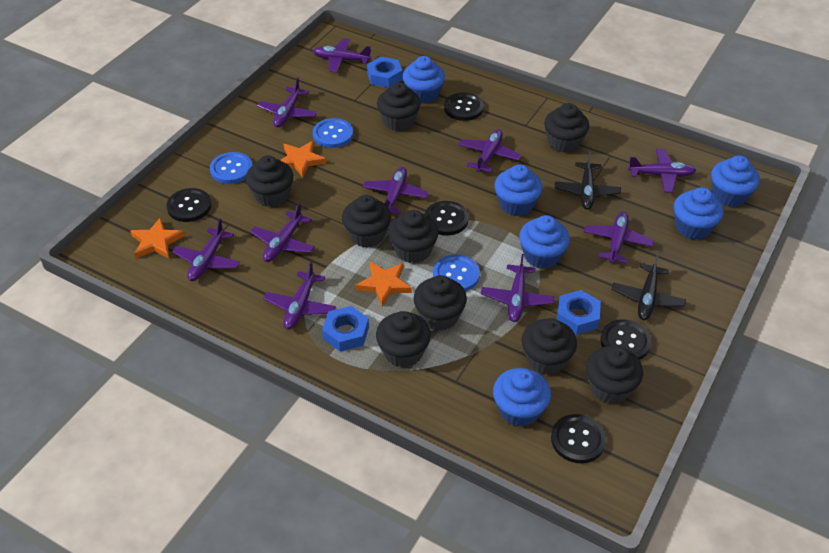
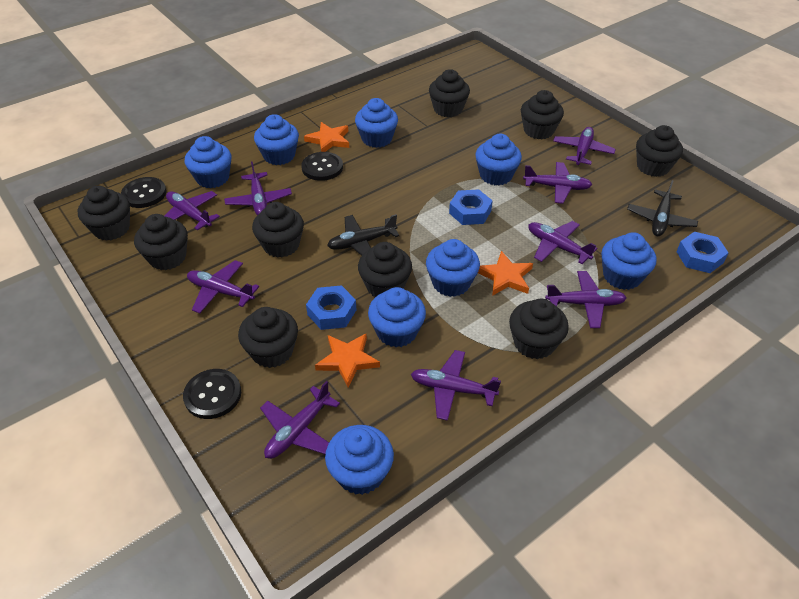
black button: [166,188,211,222] [425,201,469,235] [444,93,484,121] [551,414,606,463] [600,319,651,360] = 5 -> [121,177,167,208] [183,369,241,419] [301,152,343,181] = 3
blue button: [210,152,253,184] [313,118,353,148] [433,255,480,291] = 3 -> none = 0
blue cupcake: [403,56,445,104] [493,368,551,427] [495,164,542,216] [519,215,570,269] [674,187,724,240] [711,155,760,207] = 6 -> [185,136,231,188] [254,114,299,165] [325,425,394,495] [355,98,398,148] [368,287,426,347] [426,239,480,297] [475,134,522,186] [601,232,656,290] = 8
purple plane: [172,219,240,281] [250,203,315,262] [257,77,317,127] [263,262,336,329] [313,38,371,73] [363,167,428,214] [459,129,521,172] [481,254,554,322] [584,212,654,263] [628,149,696,193] = 10 -> [164,191,220,230] [187,260,259,313] [224,161,292,215] [260,381,340,459] [411,350,501,421] [523,162,592,204] [528,221,597,264] [545,271,626,328] [553,127,616,165] = 9

